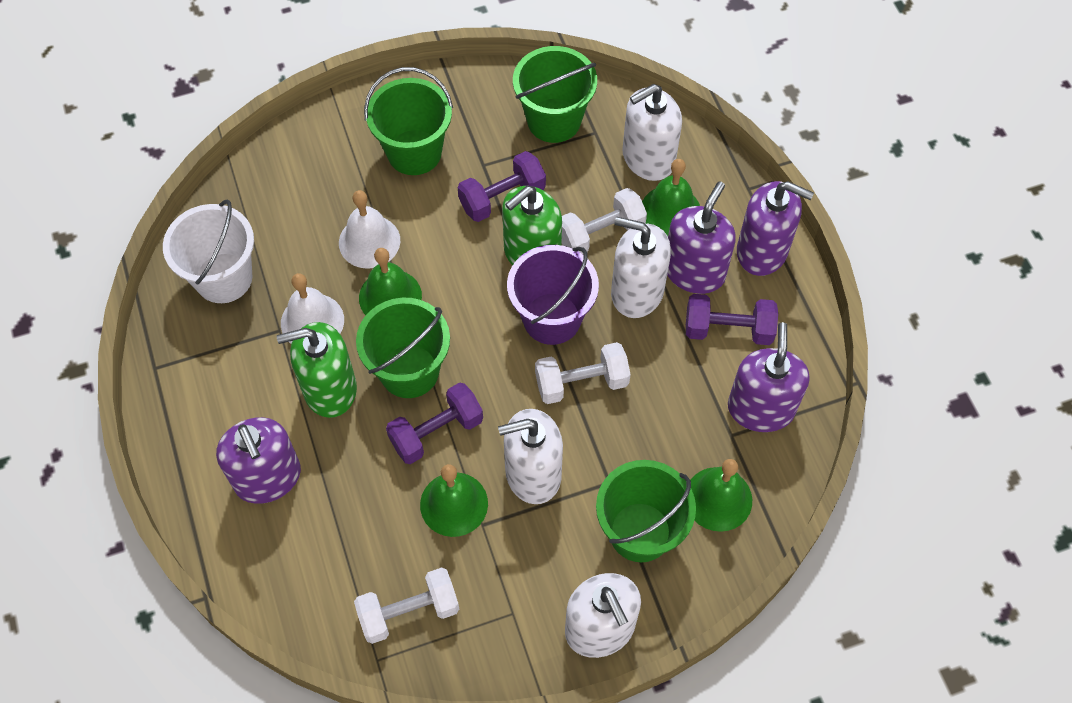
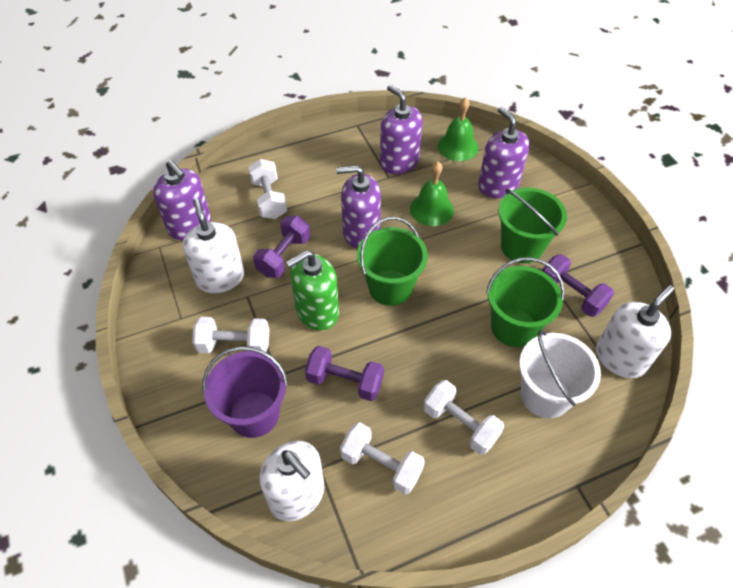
green bell: [359,248,422,315] [420,464,488,537] [642,159,700,236] [690,459,752,532] = 4 -> [410,161,454,226] [438,97,478,161] = 2
green bucket: [356,298,450,398] [364,67,453,175] [513,46,597,143] [596,460,696,562] = 4 -> [357,217,428,306] [486,257,565,347] [498,188,567,263] = 3
green soap dispenser: [277,322,357,418] [502,186,562,265] = 2 -> [286,250,339,331] = 1
white bell: [281,273,344,344] [339,190,400,269] = 2 -> none = 0
white dumbbell: [354,567,459,644] [535,342,631,404] [562,188,647,254] = 3 -> [192,317,269,353] [248,159,287,219] [340,422,425,494] [423,380,504,455] = 4
white soap dispenser: [498,409,563,504] [565,573,641,658] [611,217,671,318] [622,84,682,181] = 4 -> [183,199,244,293] [260,441,324,521] [596,285,674,378] = 3

